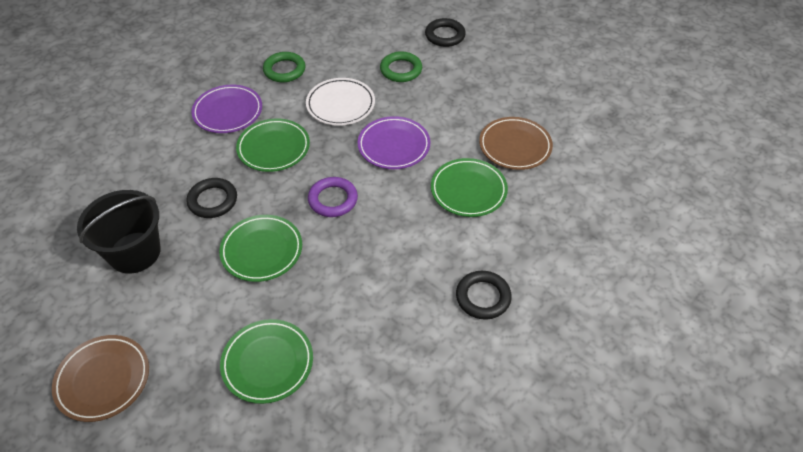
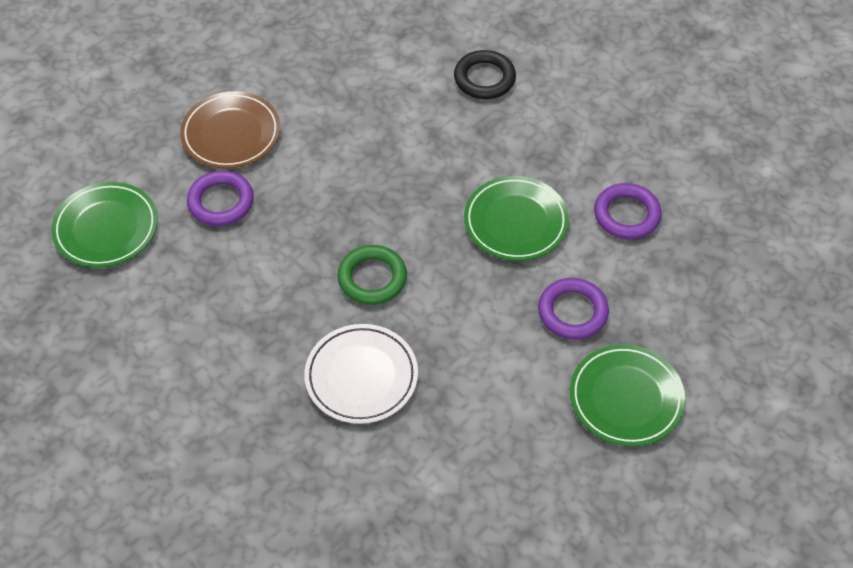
black bucket: [77,190,161,274] = 1 -> none = 0
black ring: [187,178,237,218] [425,18,466,47] [456,271,512,320] = 3 -> [454,50,516,99] = 1
brown plate: [52,335,149,422] [479,117,553,170] = 2 -> [180,91,280,169] = 1
green plate: [219,215,302,282] [220,319,313,404] [236,118,310,172] [431,158,508,217] = 4 -> [51,182,158,268] [464,176,569,261] [570,344,685,446] = 3
green ring: [263,52,306,82] [380,51,422,82] = 2 -> [338,245,407,305] = 1
purple plate: [191,85,262,133] [358,116,430,169] = 2 -> none = 0
purple ring: [308,177,358,217] = 1 -> [187,170,254,226] [538,278,609,340] [594,183,661,239] = 3

